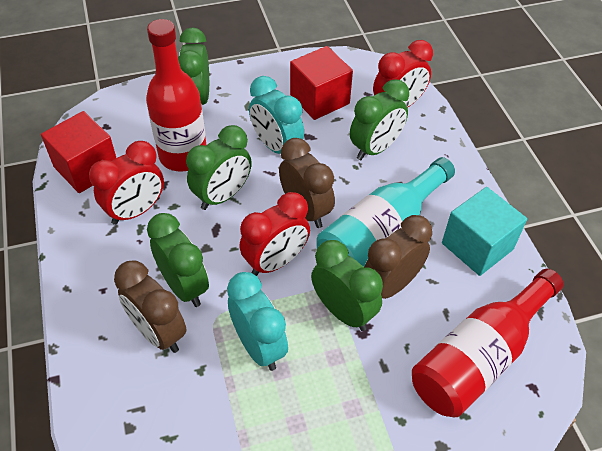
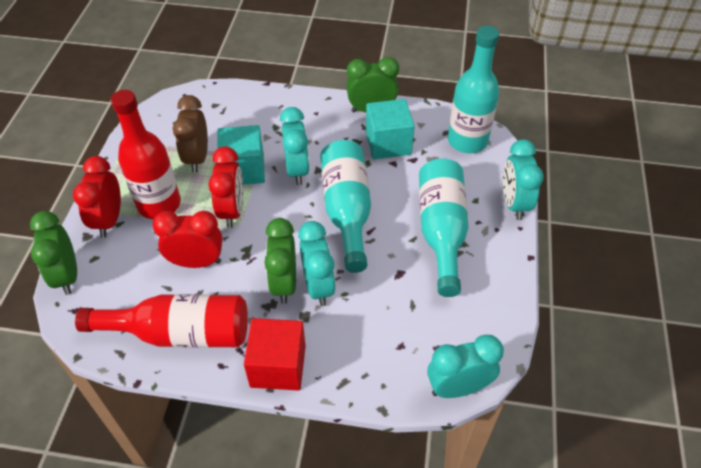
brown clock: [114,260,186,353] [279,138,335,228] [364,215,432,299] = 3 -> [173,95,208,173] = 1
green clock: [147,213,209,307] [178,27,209,105] [186,125,252,210] [311,240,383,331] [350,79,409,160] = 5 -> [30,211,77,295] [264,218,296,304] [346,57,399,112] = 3
red cube: [41,111,116,193] [290,46,353,120] = 2 -> [244,318,306,390] = 1
turquoise bottle: [317,157,455,267] = 1 -> [320,140,371,273] [419,158,469,297] [448,26,499,153] = 3
turquoise clock: [227,272,288,371] [249,76,304,154] = 2 -> [280,107,310,185] [298,221,336,306] [427,335,504,398] [503,140,544,220] = 4
turquoise cube: [442,187,527,276] = 1 -> [217,125,265,185] [366,99,415,159] = 2

